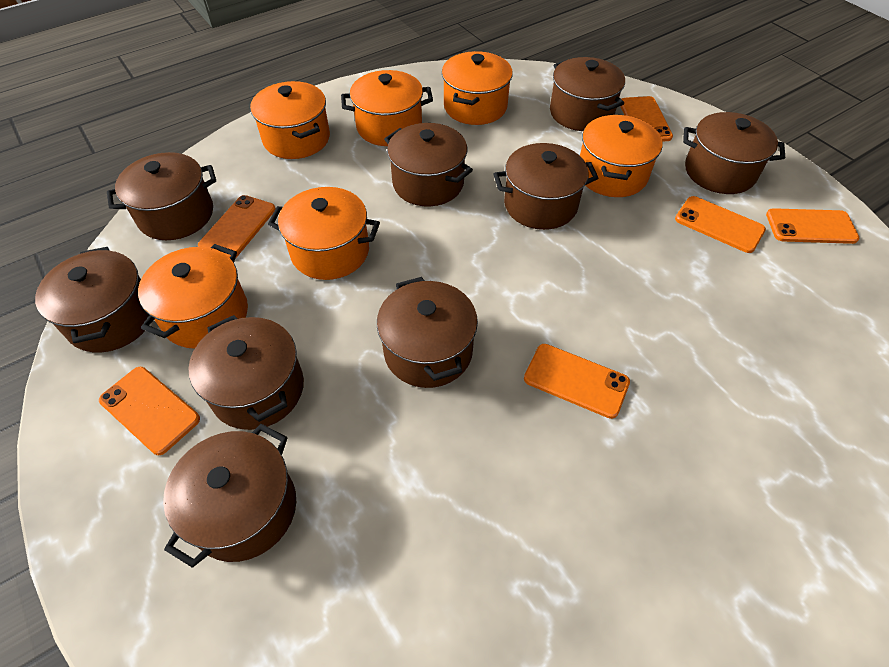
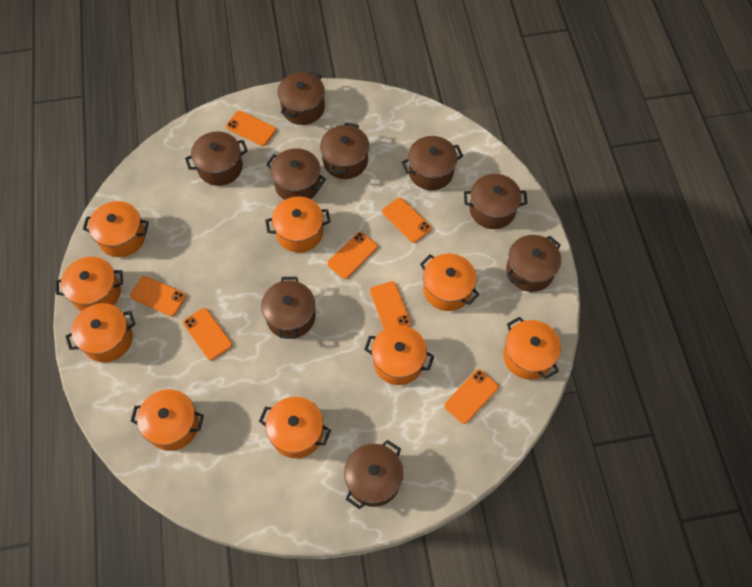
orange phone: [99,367,200,455] [198,195,276,258] [524,344,630,419] [620,96,673,142] [675,196,766,253] [766,208,859,244] = 6 -> [130,276,186,316] [183,308,232,360] [226,111,276,146] [327,232,378,279] [370,281,411,329] [382,197,432,243] [444,369,499,424] = 7
orange pot: [138,244,248,349] [250,81,330,159] [268,187,380,280] [341,70,433,146] [442,51,513,125] [580,114,663,197] = 6 -> [56,257,123,311] [65,303,136,362] [83,201,149,257] [130,389,204,451] [259,397,331,458] [265,196,331,253] [364,325,434,385] [420,253,480,311] [503,317,561,380] = 9

